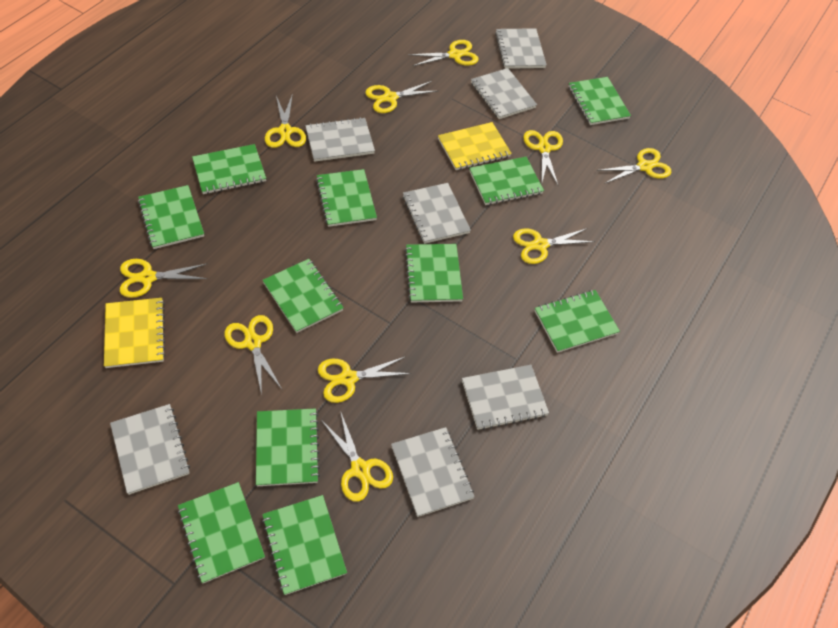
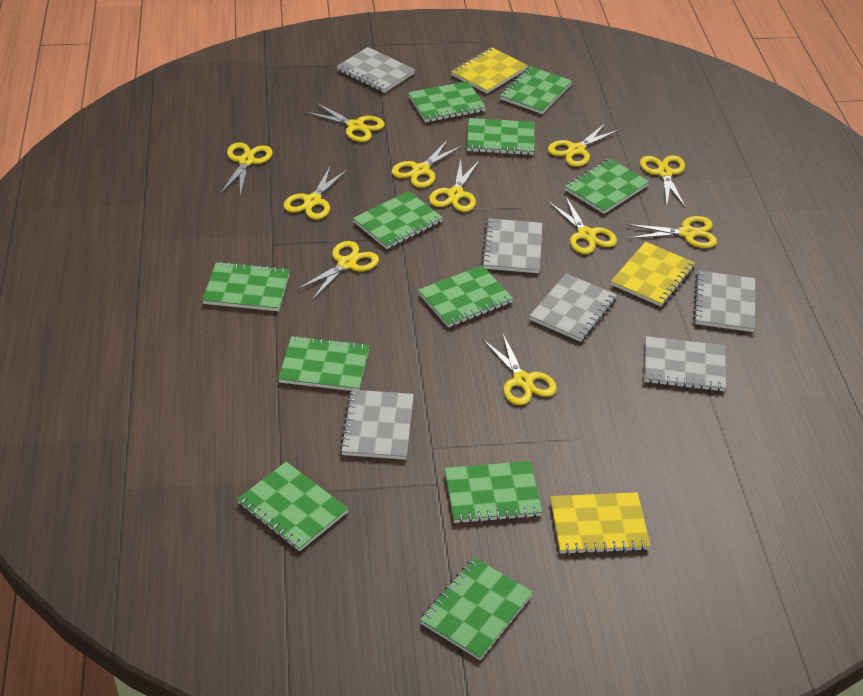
grey notebook: [110,404,190,495] [305,117,375,162] [391,427,474,517] [403,183,471,244] [462,365,549,430] [471,68,537,119] [495,28,547,69] = 7 -> [336,47,415,93] [340,389,414,460] [481,218,543,273] [529,274,617,342] [644,336,726,392] [693,271,755,332] = 6
yellow notebook: [104,298,166,368] [438,122,512,170] = 2 -> [451,48,528,94] [550,492,651,555] [611,242,695,307] = 3
yellow scissors: [120,259,208,298] [224,315,282,395] [265,94,306,148] [318,357,411,403] [321,411,393,502] [365,81,438,113] [408,40,479,66] [513,228,595,264] [523,130,563,185] [597,148,671,184] = 10 -> [221,142,273,196] [283,165,348,219] [296,241,379,300] [305,102,385,142] [392,140,463,188] [429,160,479,212] [483,332,557,405] [548,123,619,167] [548,197,617,254] [626,216,717,248] [640,155,686,208] = 11

